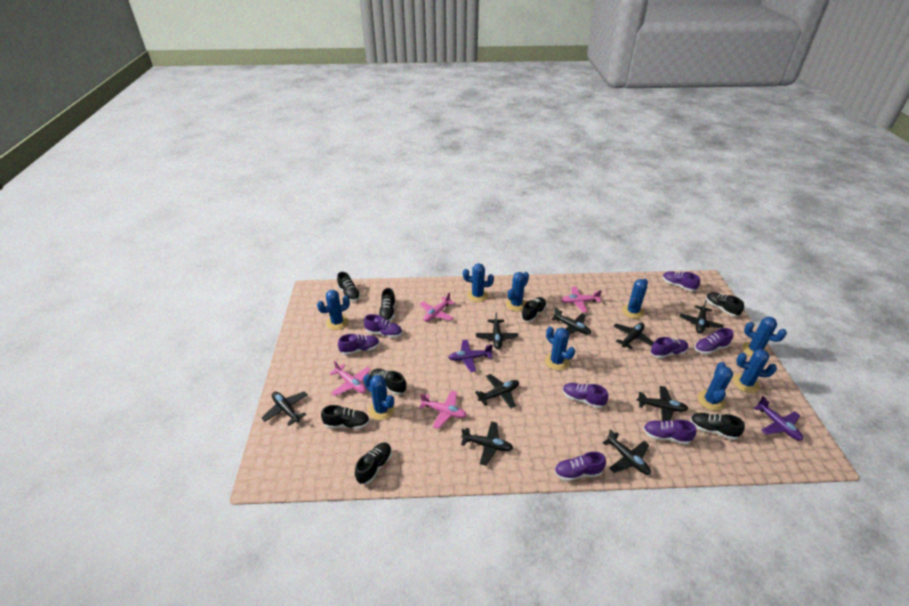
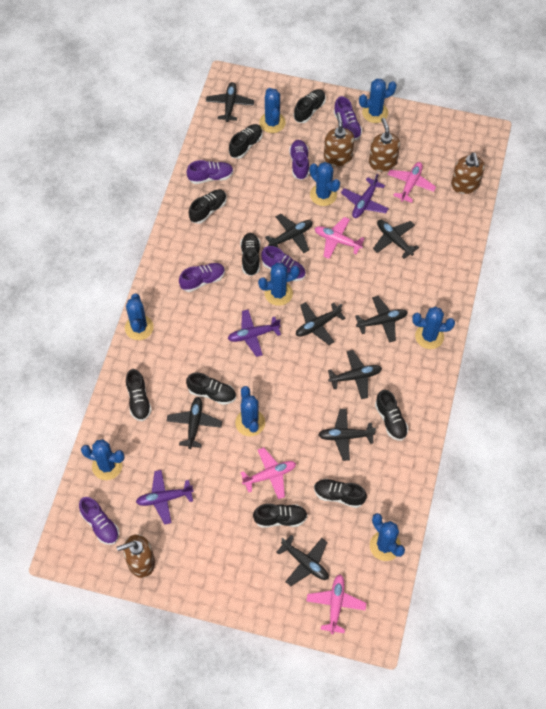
black shoe: [321,405,370,429] [337,272,361,301] [355,442,392,484] [370,369,406,395] [379,288,396,321] [521,297,547,322] [690,413,745,440] [706,292,744,317] = 8 -> [126,369,152,421] [186,372,236,405] [189,189,227,224] [229,124,263,159] [240,233,260,276] [253,504,308,528] [294,89,326,123] [314,479,367,508] [375,390,409,441] = 9
brown soap dispenser: none = 0 -> [117,534,155,578] [324,112,354,166] [369,118,400,172] [451,152,485,194] = 4
purple plane: [448,340,493,372] [754,396,803,441] = 2 -> [136,470,194,525] [228,309,281,357] [341,173,389,218] = 3
purple shoe: [338,334,380,355] [364,314,402,338] [554,451,606,481] [563,383,608,408] [643,419,697,445] [651,337,688,358] [662,271,700,291] [694,328,733,354] = 8 -> [79,497,119,545] [179,263,225,292] [187,160,234,184] [261,246,306,281] [289,140,309,180] [333,96,362,140] = 6

